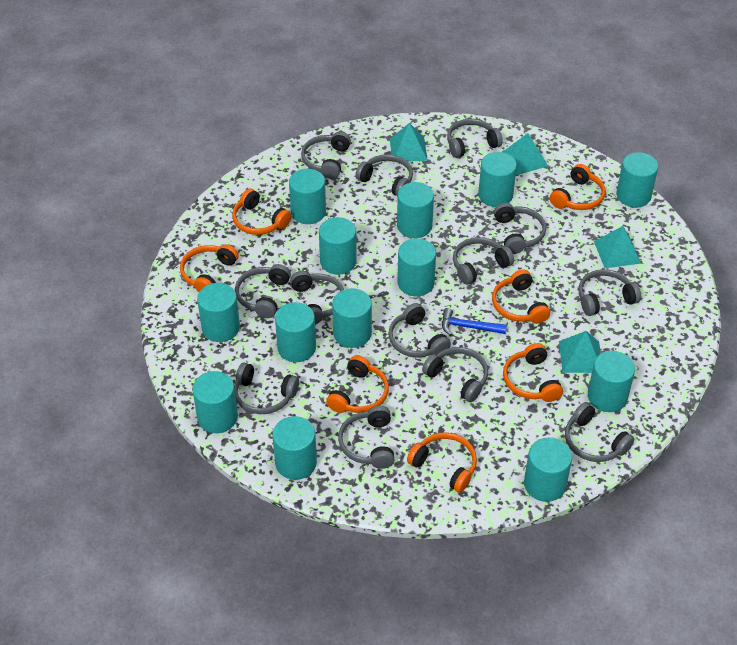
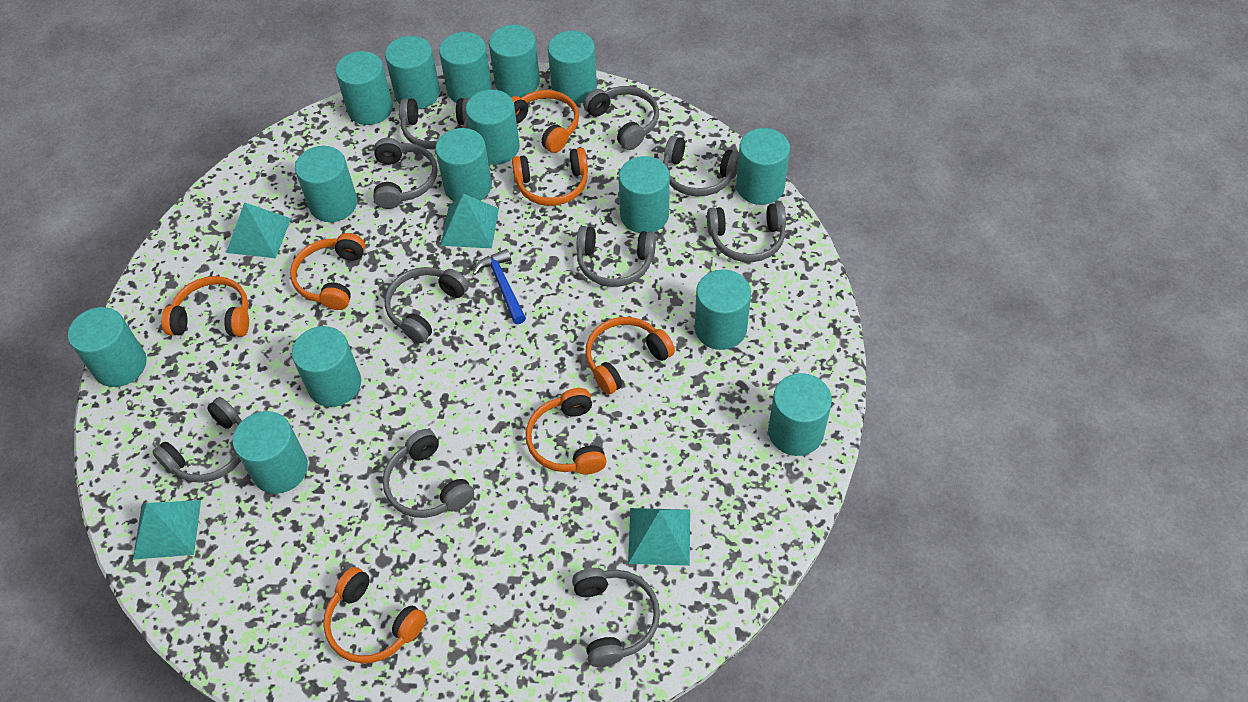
grey headphones: [234,363,299,414] [235,264,291,318] [290,271,344,324] [301,132,351,179] [338,405,395,469] [355,154,413,197] [388,303,451,358] [422,347,488,402] [447,119,503,158] [453,237,514,285] [494,203,546,254] [565,402,634,462] [578,269,641,316] = 13 -> [153,397,242,483] [373,138,438,209] [383,429,474,518] [385,267,469,343] [399,98,470,149] [572,568,660,667] [576,226,656,287] [583,86,659,150] [663,136,739,197] [707,203,786,262] = 10
turquoise cylinder: [192,371,238,433] [197,283,240,342] [272,416,317,480] [275,302,316,362] [289,169,326,224] [319,217,357,275] [332,288,372,348] [397,182,434,238] [397,238,436,296] [478,152,517,207] [524,438,572,502] [588,351,635,412] [616,152,658,208] = 13 -> [68,307,147,387] [233,411,308,494] [292,326,361,407] [295,146,357,222] [335,51,393,125] [385,36,440,109] [435,128,492,201] [439,32,492,103] [466,89,520,165] [489,25,540,98] [548,31,597,104] [619,156,670,233] [695,269,751,350] [736,128,790,205] [768,373,832,456] = 15

